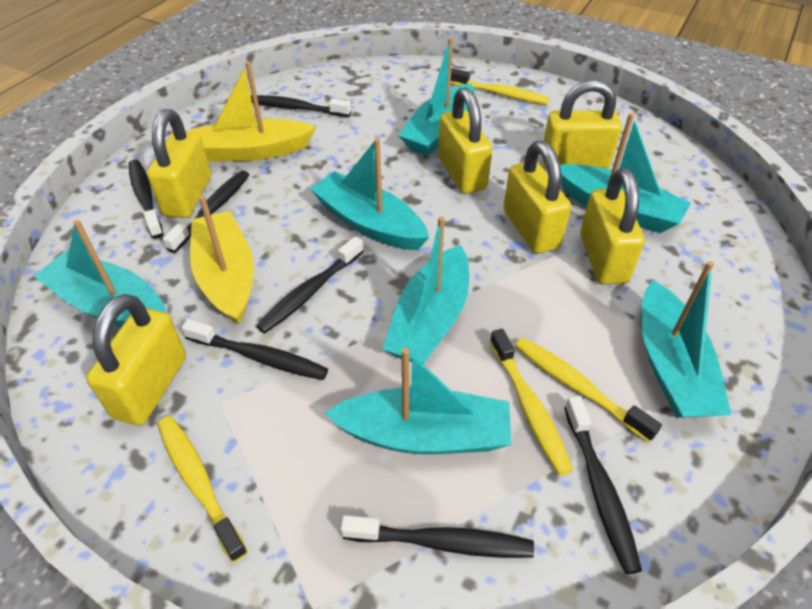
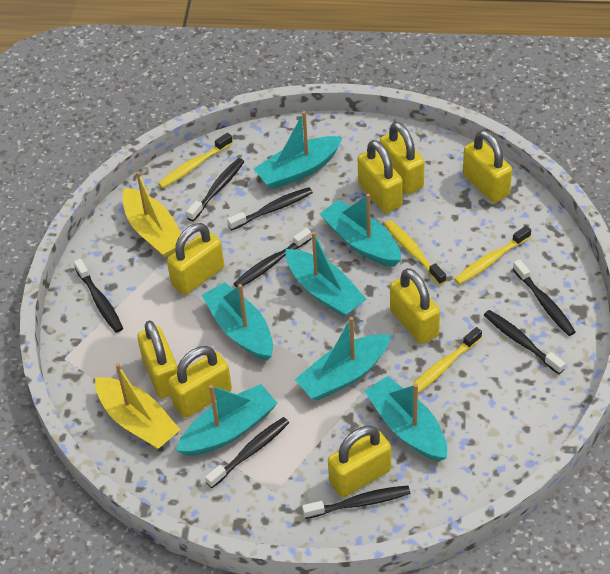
black toothbrush: [129,160,163,238] [163,171,249,253] [182,319,328,380] [251,95,351,117] [256,237,364,334] [341,515,534,558] [564,396,642,574] = 7 -> [74,259,123,333] [186,158,244,221] [205,417,289,488] [227,187,313,230] [233,228,312,287] [302,485,410,519] [484,310,565,374] [513,260,576,336] = 8
yellow padlock: [86,294,186,425] [147,109,211,218] [438,87,492,194] [504,141,571,254] [542,80,622,169] [580,168,645,285] = 6 -> [137,320,178,399] [167,223,224,295] [168,346,232,418] [328,425,391,498] [358,140,403,213] [380,122,425,195] [390,268,440,344] [463,130,512,203] = 8

